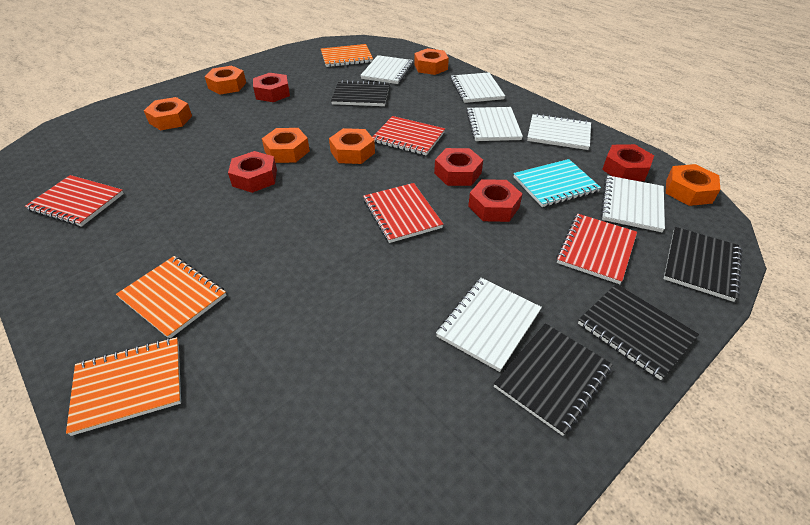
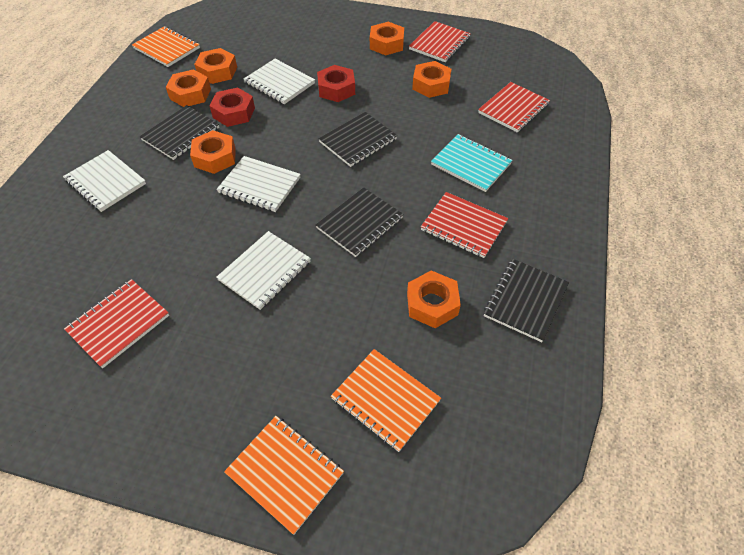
red nut: [228,151,277,193] [253,73,290,102] [434,148,483,186] [468,179,522,222] [602,144,654,181] = 5 -> [209,87,255,127] [317,65,355,102] = 2
white notebook: [360,55,413,84] [436,278,542,372] [451,72,505,103] [466,107,523,141] [527,114,591,150] [601,176,665,232] = 6 -> [63,150,146,212] [216,156,301,212] [216,231,311,310] [244,59,315,104] = 4

